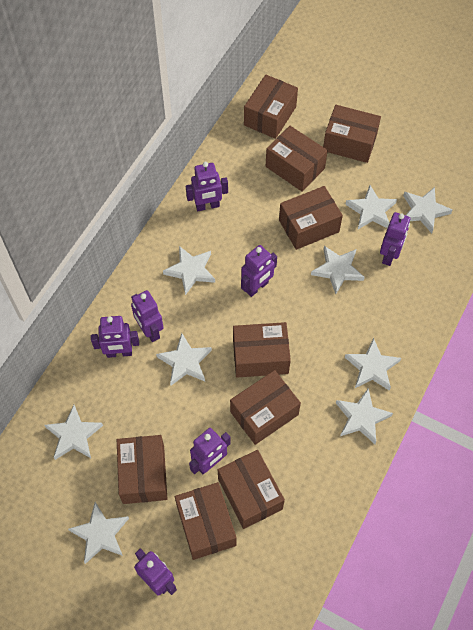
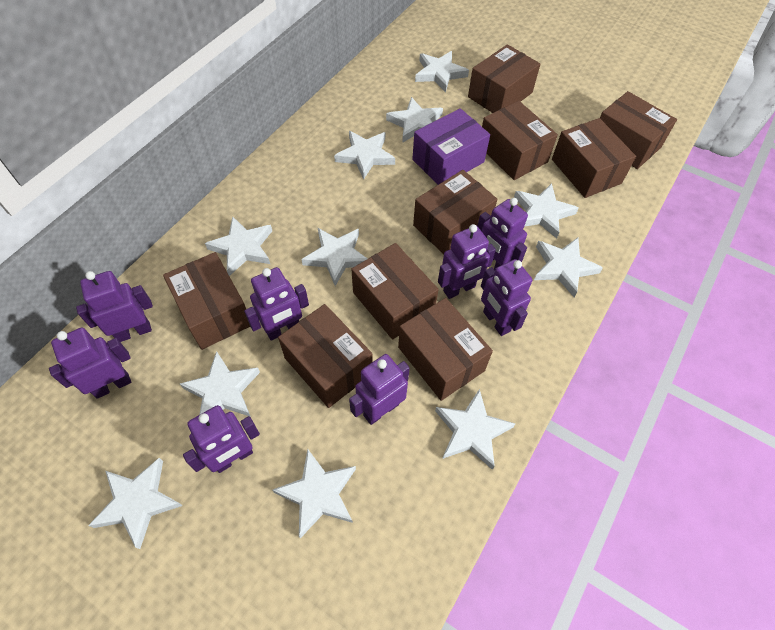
purple box: none = 0 -> [412,108,490,185] = 1
purple robot: [91,316,139,358] [131,290,164,342] [134,549,177,596] [186,162,228,211] [189,428,231,474] [241,245,277,297] [380,212,410,266] = 7 -> [49,328,131,399] [76,271,153,342] [183,405,260,473] [244,267,309,340] [349,354,410,425] [438,224,496,299] [478,198,528,270] [481,259,532,336] = 8
white star: [44,405,103,460] [68,502,129,564] [156,333,212,385] [163,246,215,295] [311,246,365,294] [336,388,393,444] [345,185,397,229] [345,338,401,391] [403,187,453,233] = 9 -> [88,458,183,549] [180,351,260,417] [205,216,272,276] [272,449,356,538] [301,228,368,286] [334,131,395,180] [386,97,443,143] [415,51,469,92] [435,389,515,470] [514,183,579,239] [534,238,603,297] = 11

